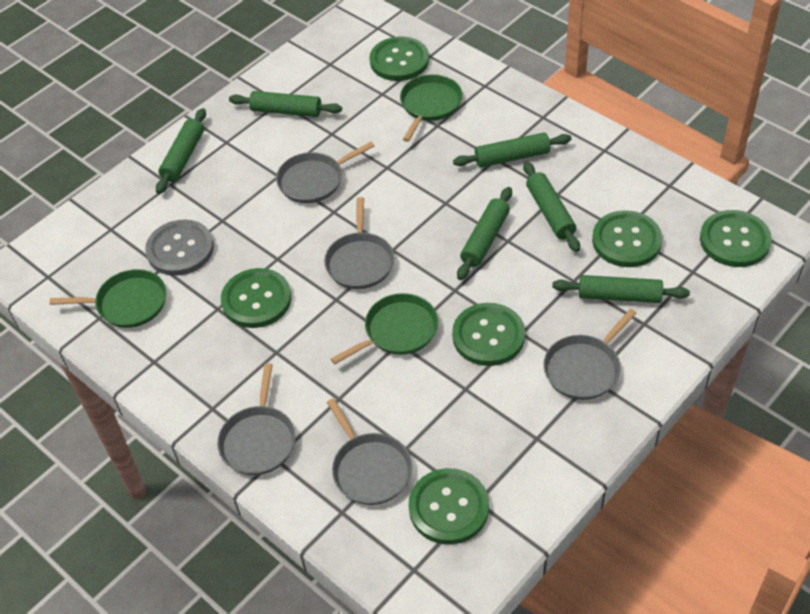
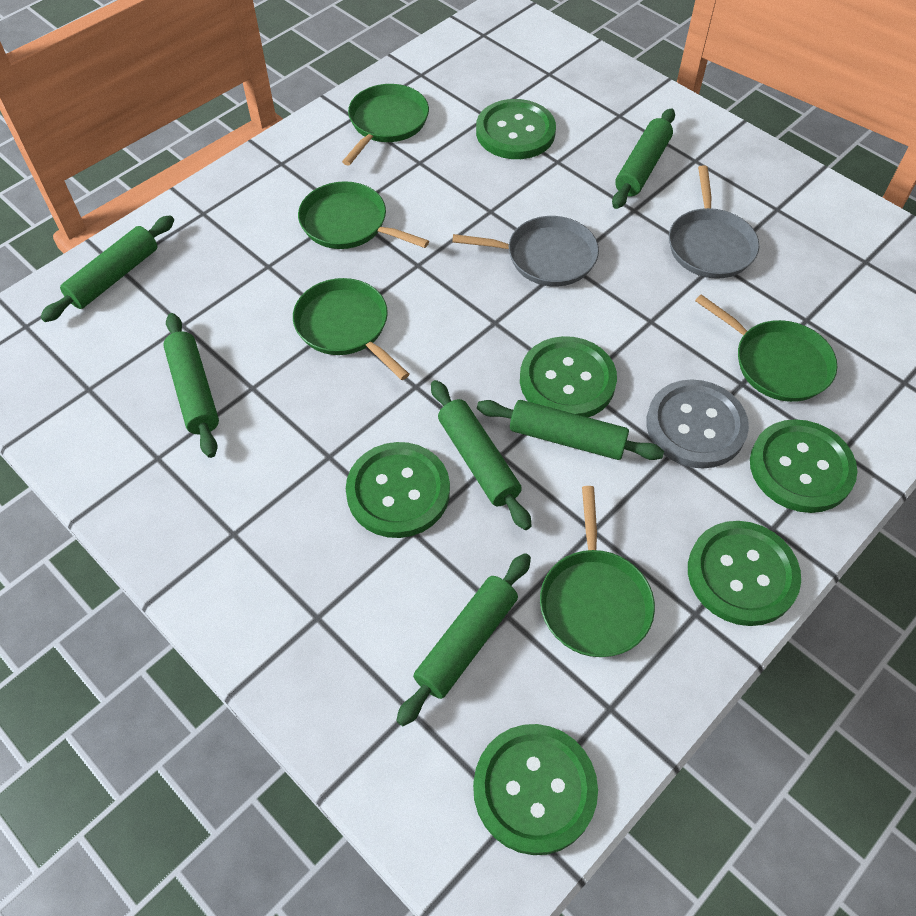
green pan: [49,269,166,328] [331,293,438,364] [400,74,463,142] = 3 -> [293,278,410,380] [298,181,429,249] [342,84,429,166] [540,486,655,657] [695,294,837,402] = 5
grey pan: [217,363,296,475] [276,142,374,203] [324,197,394,289] [327,398,412,505] [543,309,637,400] = 5 -> [452,216,599,286] [669,165,759,279] = 2

